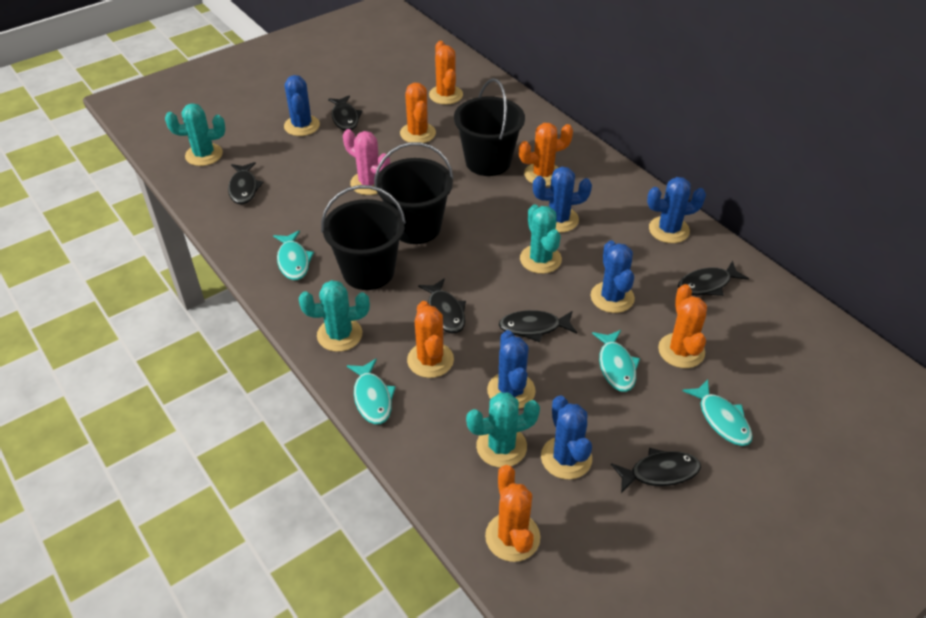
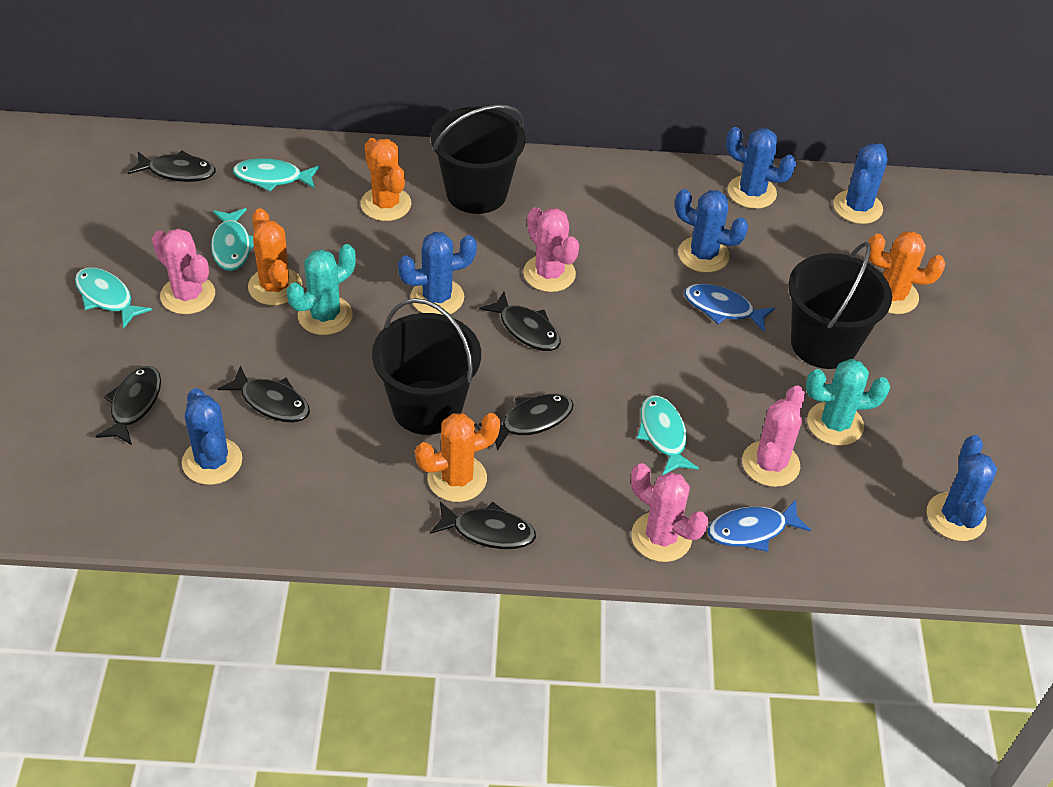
blue fish: none = 0 -> [684,284,775,332] [708,499,811,552] = 2
orange cactus: [400,83,436,143] [407,301,454,378] [429,41,463,105] [485,465,540,562] [519,123,573,186] [658,284,707,368] = 6 -> [248,208,302,305] [361,138,411,221] [415,413,501,502] [868,231,945,314] = 4
pink cactus: [343,129,390,195] = 1 -> [152,228,215,314] [523,207,579,292] [631,463,708,562] [742,386,805,487] = 4
turquoise cactus: [165,103,225,166] [299,280,370,352] [466,392,540,468] [520,204,562,274] = 4 -> [287,244,356,335] [806,359,890,446] = 2

